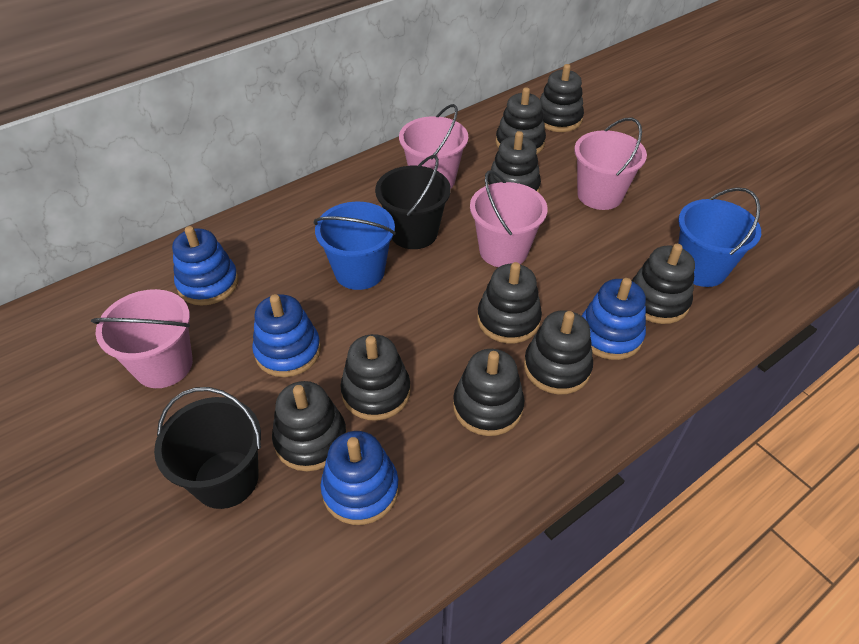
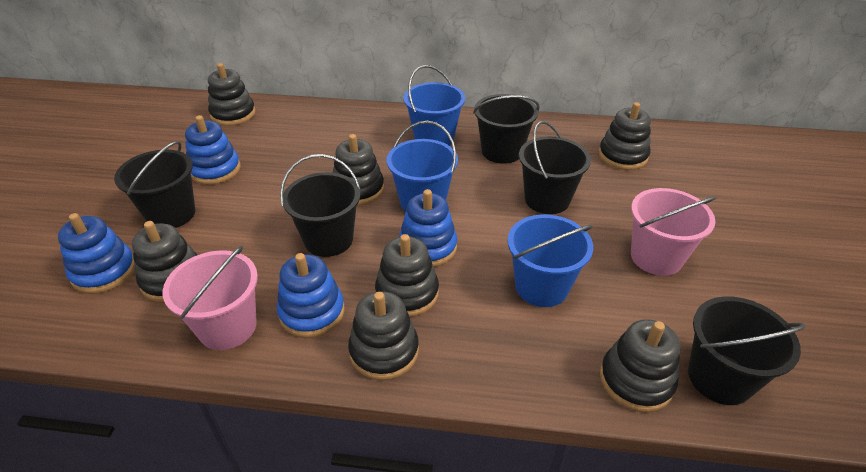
black bucket: [154,387,261,509] [375,155,451,249] = 2 -> [114,141,195,228] [280,154,360,257] [473,94,540,164] [519,121,591,214] [688,296,806,405] = 5
black stacking toy: [272,381,347,471] [340,334,410,420] [453,349,525,436] [477,262,542,343] [488,131,541,193] [496,87,546,154] [524,310,593,394] [540,64,584,132] [631,244,695,324] = 9 -> [132,221,197,302] [208,63,256,126] [333,134,384,206] [348,291,419,380] [375,234,439,317] [599,102,651,170] [600,319,680,412] = 7
blue bucket: [313,202,396,290] [678,187,761,287] = 2 -> [387,121,458,212] [404,65,465,146] [507,215,593,307] = 3
pink bucket: [91,289,193,388] [399,104,468,188] [470,170,548,267] [574,118,647,210] = 4 -> [163,246,258,350] [631,188,717,276] = 2

